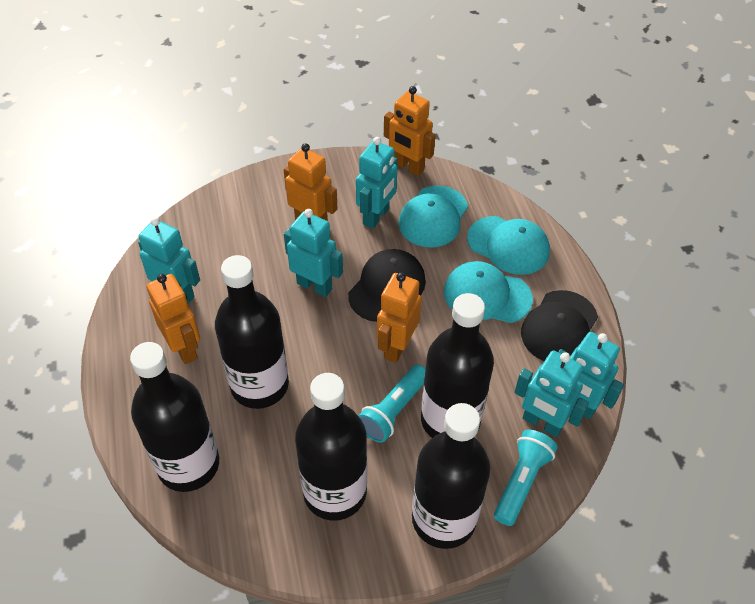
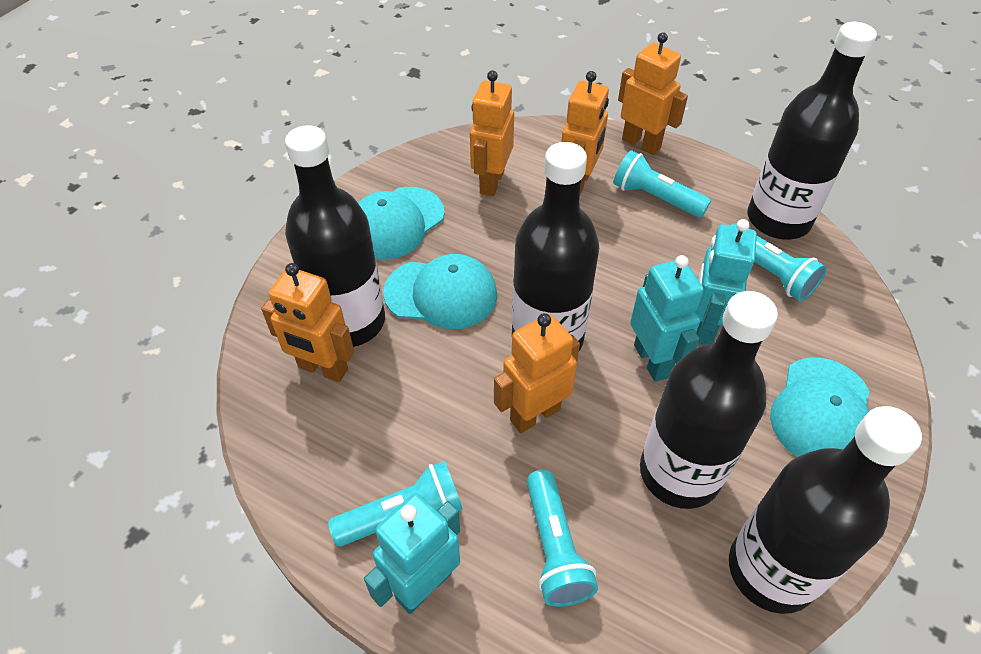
black cap: [348,249,426,322] [521,290,598,361] = 2 -> none = 0
orange robot: [146,274,200,364] [284,143,338,221] [377,272,421,363] [384,86,435,176] = 4 -> [261,263,354,382] [470,70,514,196] [494,313,580,433] [561,71,609,195] [618,32,688,155] = 5
turquoise flashlight: [359,365,426,443] [494,430,558,526] = 2 -> [328,461,463,547] [527,469,598,607] [613,150,711,218] [730,224,827,301] = 4
turquoise robot: [138,217,200,304] [284,209,343,297] [356,137,398,229] [515,350,589,437] [558,332,624,419] = 5 -> [364,493,460,614] [630,255,704,382] [695,219,757,345] = 3

